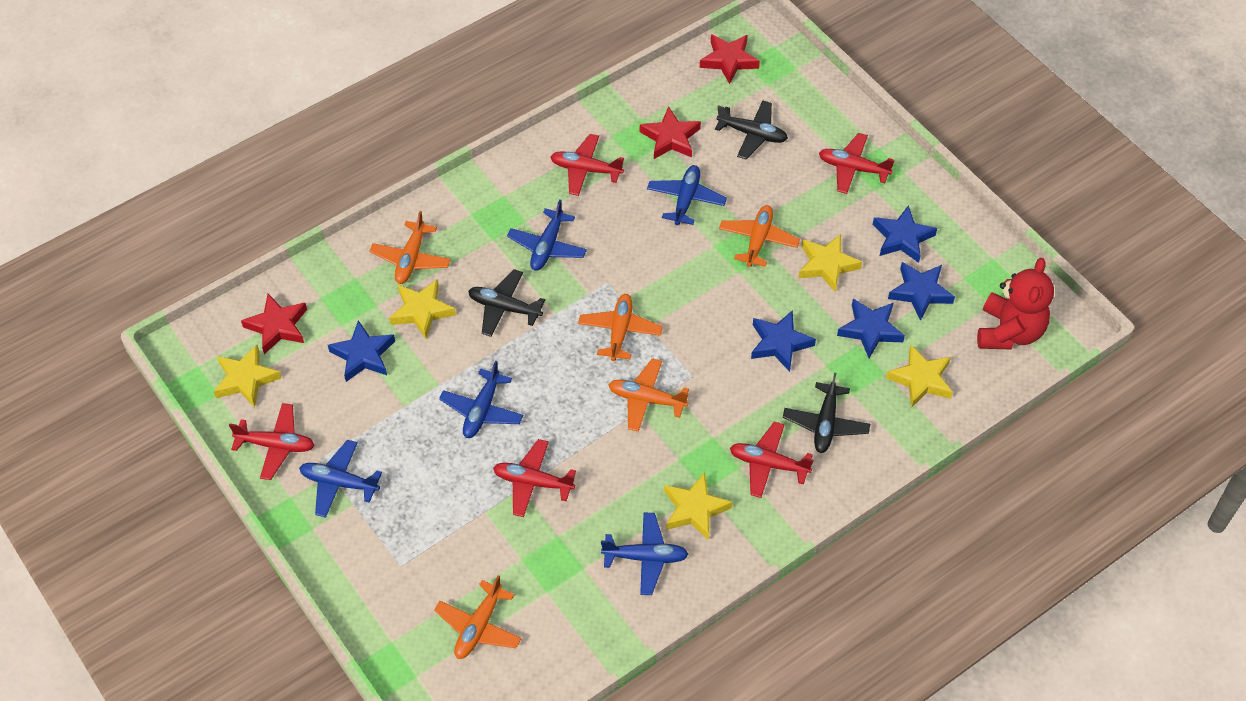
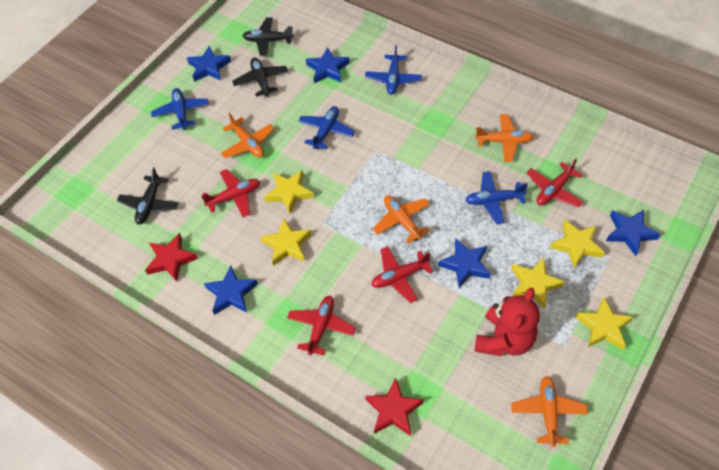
blue plane: [299,440,382,518] [439,360,523,438] [507,200,587,271] [601,513,688,595] [647,165,727,225] = 5 -> [151,88,209,130] [298,106,355,149] [365,45,422,95] [466,171,528,224] = 4
orange plane: [370,211,451,284] [434,575,522,659] [578,294,663,361] [608,358,689,432] [719,205,800,267] = 5 -> [221,113,275,158] [373,195,430,243] [475,114,533,162] [511,376,588,447] = 4
red plane: [229,403,315,480] [493,439,576,517] [550,134,624,196] [730,422,814,498] [819,133,895,194] = 5 -> [201,169,260,217] [287,296,356,355] [371,246,433,303] [527,159,584,207] = 4
red star: [241,294,307,354] [640,106,701,159] [700,34,760,84] = 3 -> [145,233,198,282] [365,378,424,436] = 2

